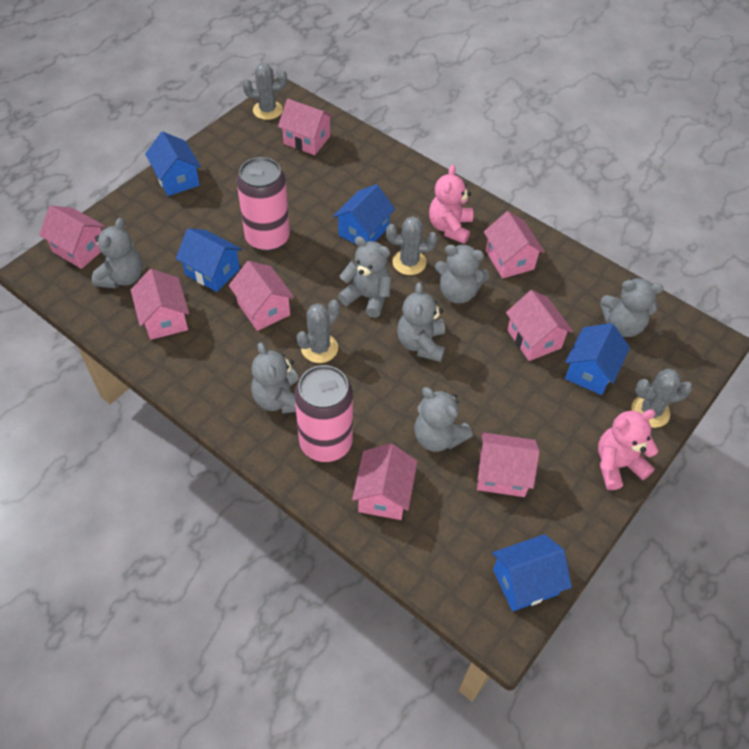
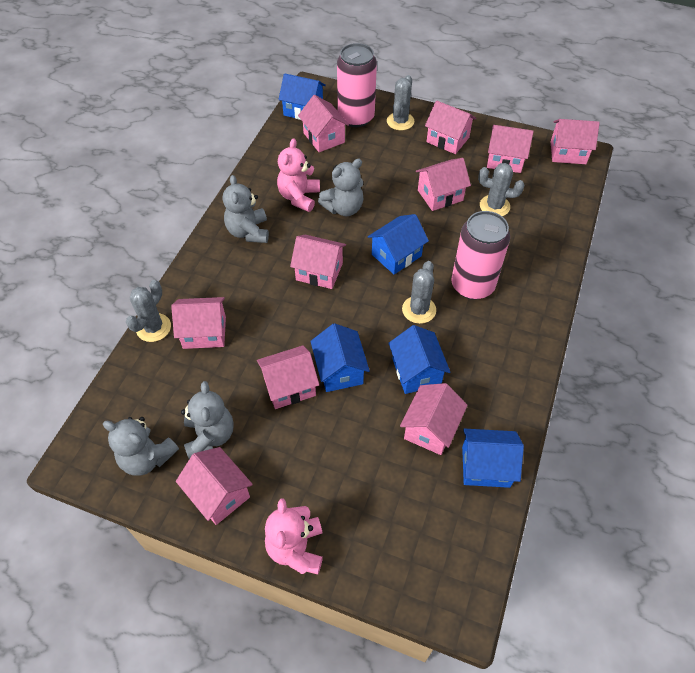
grey teddy bear: [92,218,143,289] [251,342,299,414] [338,236,391,318] [397,282,445,362] [414,387,473,452] [435,245,489,304] [600,278,664,337] = 7 -> [103,417,179,476] [181,381,234,459] [223,175,269,243] [318,159,364,216] = 4
pink house: [39,206,106,269] [131,269,189,340] [229,261,294,331] [278,99,334,155] [352,443,417,520] [477,432,540,497] [484,211,545,278] [506,290,573,361] = 8 -> [171,297,226,349] [176,447,253,525] [257,345,319,409] [290,235,346,289] [298,95,349,152] [400,383,467,455] [416,158,471,211] [425,100,476,154] [487,125,534,173] [551,119,600,164] = 10

